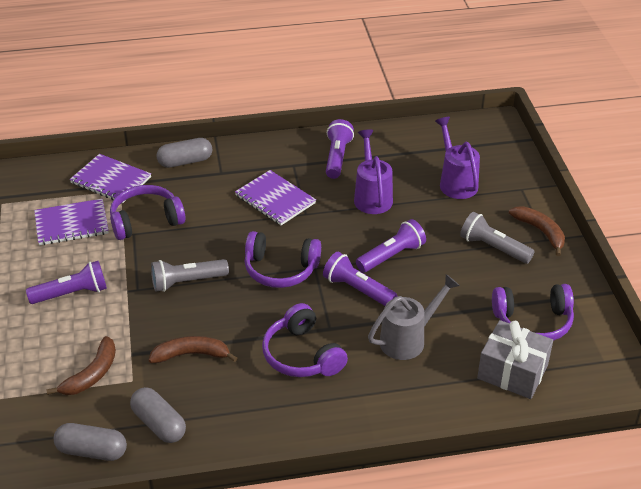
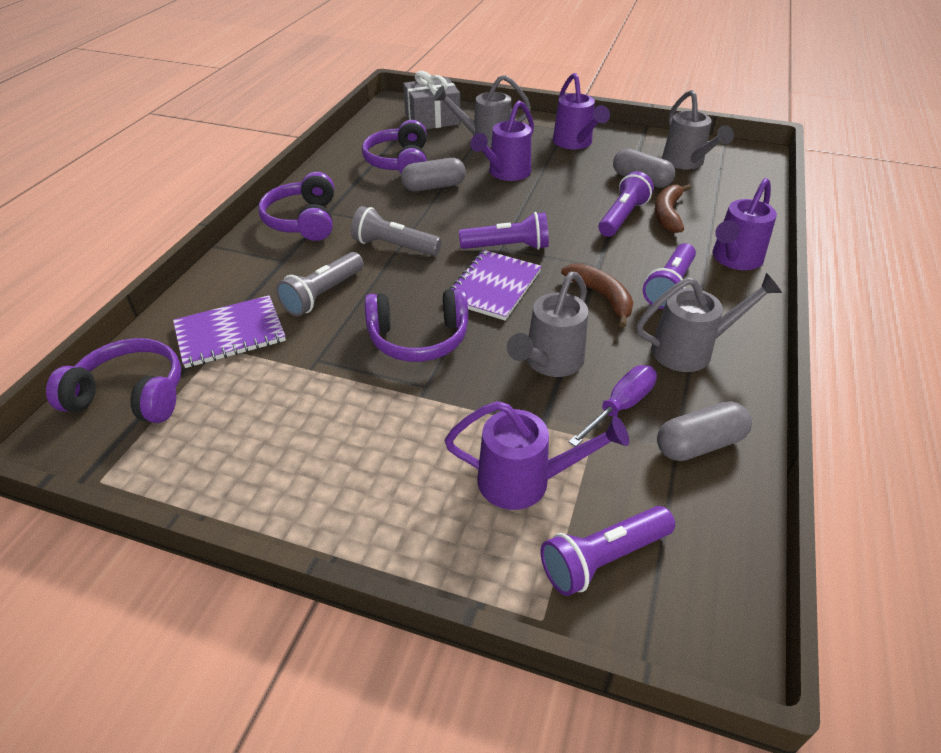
brown banana: [46,336,116,395] [149,336,238,363] [509,206,565,256] = 3 -> [561,263,633,328] [655,184,691,233] = 2
grey watering can: [368,274,460,360] = 1 -> [433,75,531,148] [507,272,588,377] [636,273,782,372] [662,90,734,170] = 4
purple notebook: [34,199,109,245] [69,154,151,203] [235,170,316,225] = 3 -> [173,295,286,368] [449,250,542,320] = 2
purple screwdriver: none = 0 -> [569,365,657,447] = 1
purple watering can: [354,130,393,214] [435,117,480,199] = 2 -> [445,401,629,510] [470,100,534,181] [553,73,610,149] [713,178,777,270] = 4

